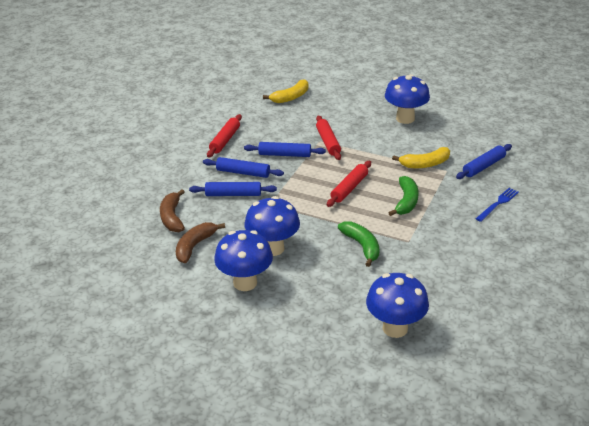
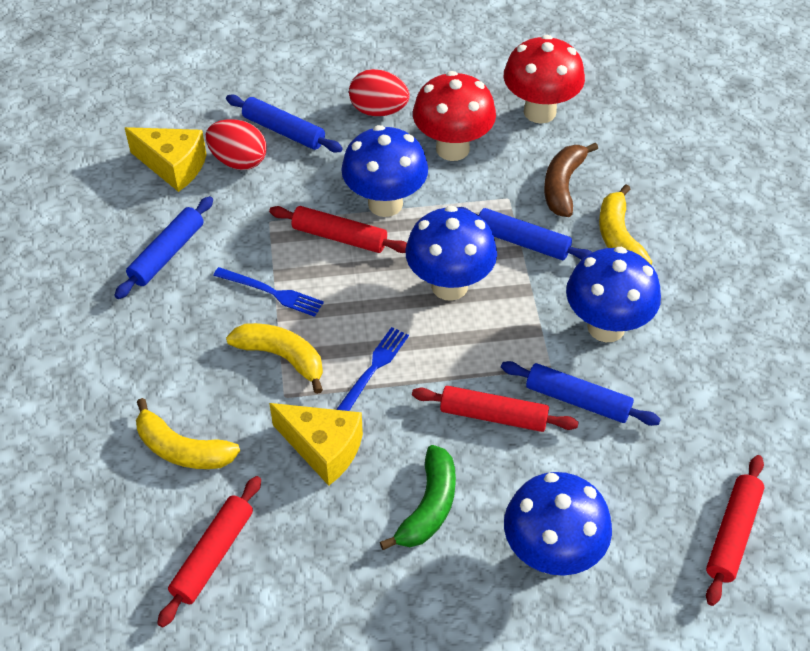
blue fork: [476,188,519,222] = 1 -> [213,267,324,317] [336,327,409,411] = 2
brown banana: [160,189,185,232] [176,222,225,263] = 2 -> [544,143,598,217] = 1
green banana: [338,221,379,267] [389,176,419,216] = 2 -> [380,445,456,550] = 1
red egg: none = 0 -> [206,119,267,170] [349,69,410,116] = 2
red mushroom: none = 0 -> [413,71,496,161] [504,35,585,123] = 2
red rolling pin: [207,114,242,158] [316,116,341,160] [327,161,371,207] = 3 -> [157,476,261,627] [269,206,407,253] [412,386,579,432] [706,455,765,606] = 4
yellow banana: [263,79,309,103] [392,147,450,168] = 2 -> [136,398,240,469] [226,323,323,394] [599,185,652,265] = 3
yellow cheese: none = 0 -> [125,127,207,192] [269,403,363,486] = 2

